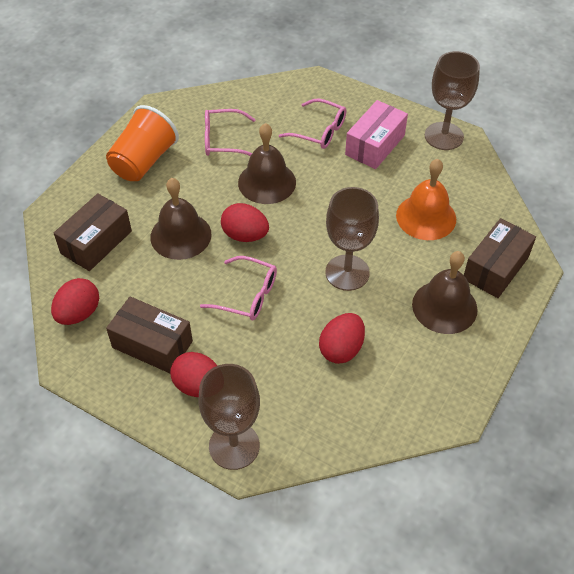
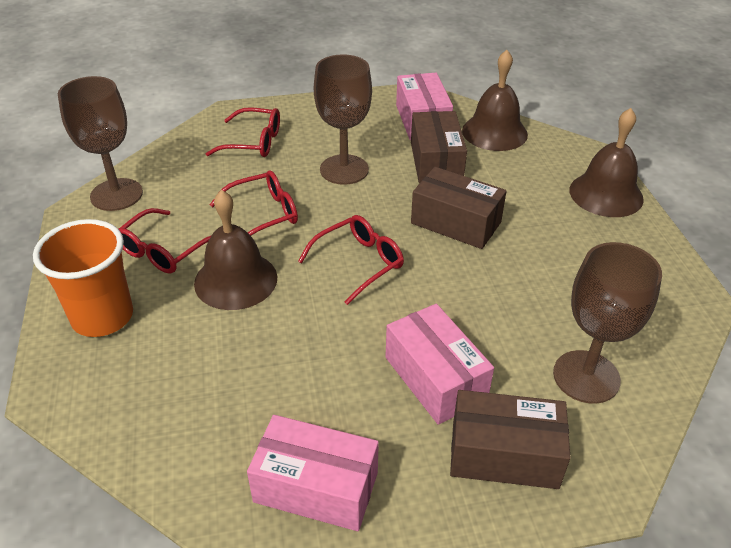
orange bell: [396,159,456,240] = 1 -> none = 0
pink box: [345,100,408,169] = 1 -> [247,415,379,531] [385,304,494,425] [396,73,453,140] = 3
pink glasses: [200,256,277,320] [205,109,256,156] [279,99,347,149] = 3 -> none = 0
red egg: [51,278,99,325] [170,352,218,397] [221,203,269,242] [319,313,365,364] = 4 -> none = 0
red glasses: none = 0 -> [118,208,211,274] [206,107,280,157] [210,170,298,236] [298,215,404,305] = 4

